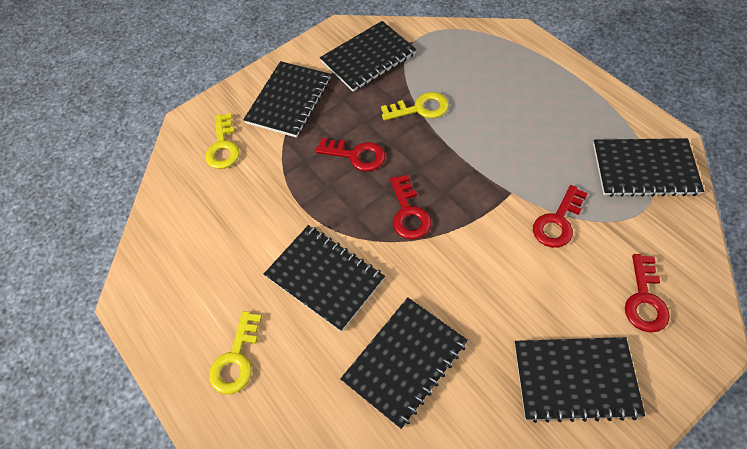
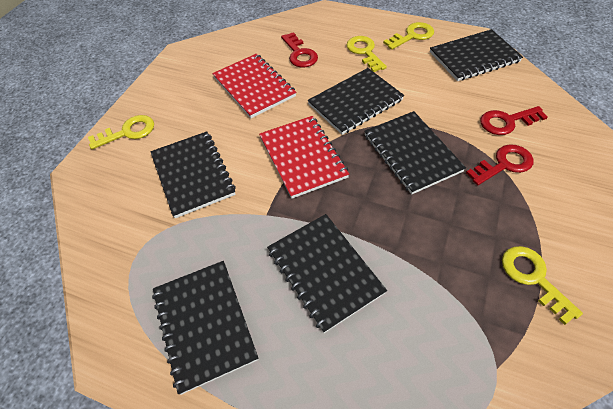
red key: [315,138,385,171] [390,175,431,239] [533,185,588,248] [625,254,670,333] = 4 -> [281,32,318,67] [466,144,533,185] [480,106,548,135] = 3
red notebook: none = 0 -> [212,54,296,118] [259,116,349,199] = 2
yellow key: [205,113,240,169] [209,311,262,394] [381,92,449,121] = 3 -> [88,115,154,149] [347,36,387,72] [383,22,434,50] [502,246,583,325] = 4

